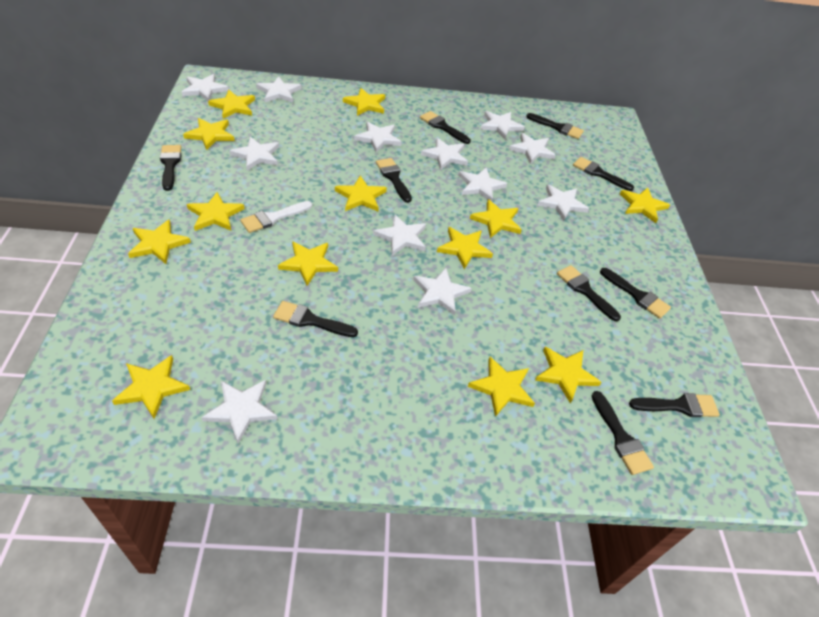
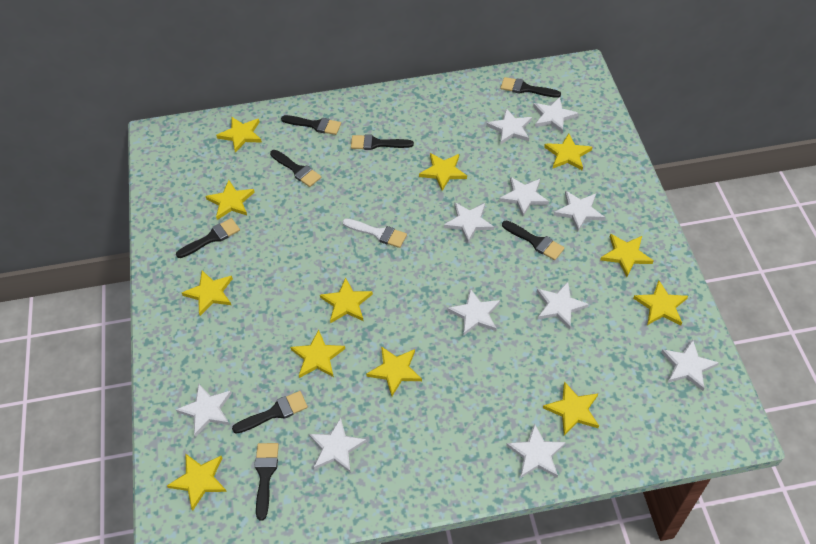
black brush: [160,145,181,191] [273,301,358,337] [376,158,412,203] [420,111,471,144] [526,113,584,139] [557,265,621,321] [573,157,634,191] [592,391,654,475] [600,268,671,319] [629,393,720,417] = 10 -> [176,218,240,258] [232,391,308,434] [254,443,279,521] [270,150,321,187] [281,115,341,135] [351,135,414,150] [500,77,561,98] [502,220,565,260] = 8
white star: [182,74,229,101] [201,380,278,444] [229,136,279,171] [256,76,301,103] [354,121,402,153] [373,215,426,256] [413,268,472,316] [421,138,468,170] [458,167,507,201] [480,111,525,139] [509,133,556,164] [537,184,589,221] = 12 -> [176,383,232,437] [309,418,367,473] [444,203,494,243] [447,289,500,336] [487,108,532,145] [499,177,549,216] [506,423,566,478] [533,97,578,133] [537,282,589,329] [554,191,605,231] [661,340,719,391] = 11
yellow star: [112,355,190,419] [128,219,191,264] [183,118,235,150] [187,192,245,231] [208,90,255,119] [278,241,338,286] [335,176,387,211] [343,88,385,116] [437,227,493,269] [468,357,535,417] [470,199,522,238] [535,347,601,404] [620,187,670,223] = 13 -> [167,454,227,510] [182,270,233,316] [205,180,255,220] [216,117,262,153] [290,330,345,378] [320,278,373,323] [366,346,422,396] [419,153,467,191] [543,381,599,435] [544,133,592,170] [600,234,654,277] [633,280,688,325] = 12

